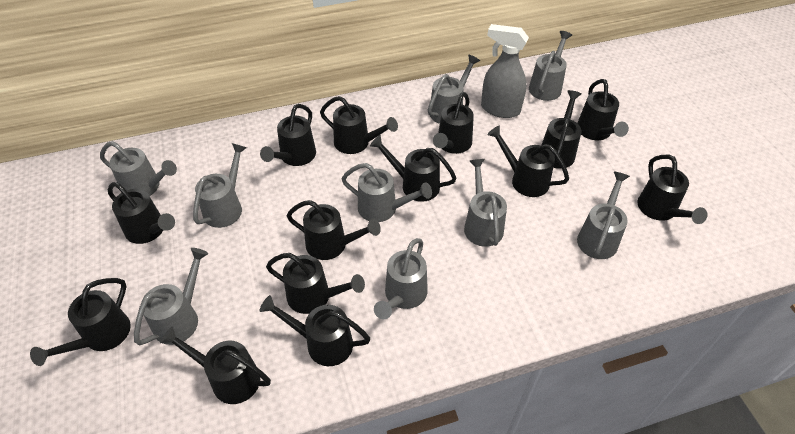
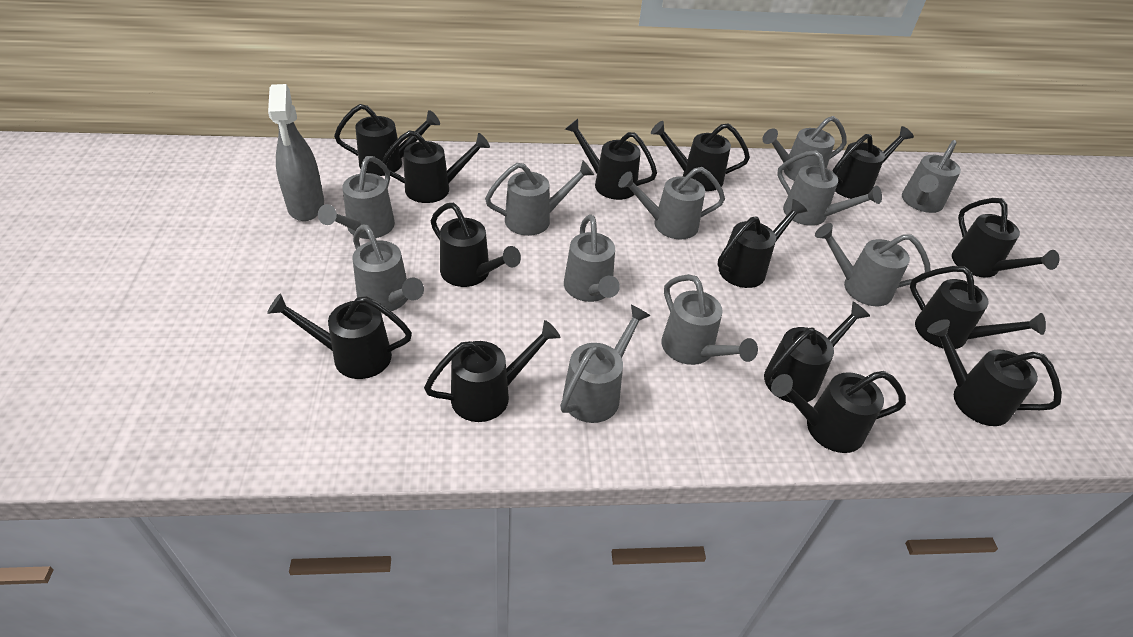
grey watering can: [100,141,177,196] [134,248,209,345] [193,143,247,228] [342,163,432,222] [374,238,428,319] [428,54,480,124] [464,159,507,247] [529,31,572,101] [577,171,630,259] = 9 -> [318,156,395,239] [352,224,424,313] [485,161,594,236] [560,304,651,423] [564,214,620,302] [618,167,725,240] [661,274,758,365] [762,116,847,181] [777,150,882,226] [815,223,930,306] [902,140,961,213] = 11

